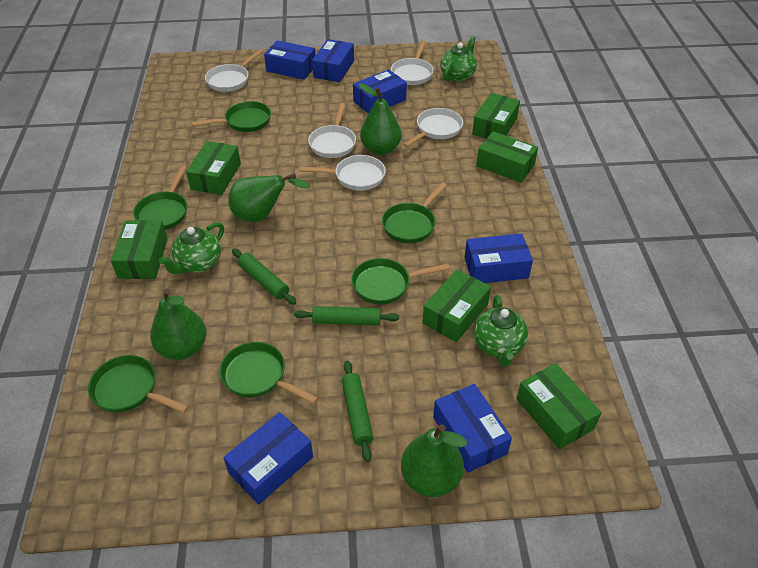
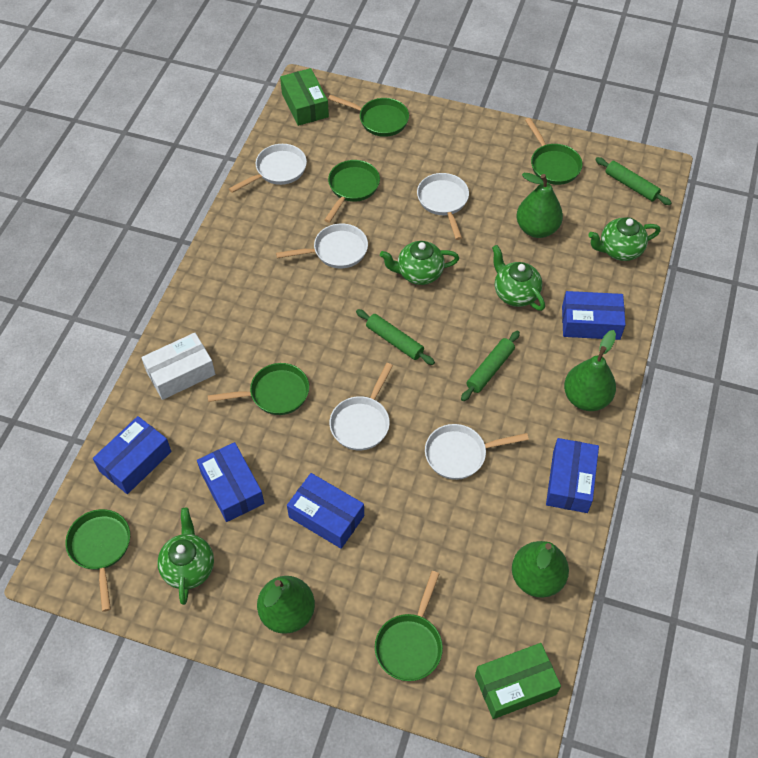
blue box: [223,412,313,504] [264,40,316,80] [312,39,354,82] [353,69,407,114] [433,384,512,473] [464,233,533,283] = 6 -> [93,416,171,494] [197,442,264,522] [287,473,364,549] [546,438,599,513] [562,291,626,340] = 5
green box: [111,220,168,279] [186,141,241,195] [422,269,491,342] [472,93,520,139] [476,131,538,183] [516,363,602,450] = 6 -> [280,68,329,126] [475,643,561,719] = 2
green teapot: [159,222,224,274] [440,36,477,82] [474,295,528,366] = 3 -> [157,508,214,605] [380,241,459,285] [492,245,545,311] [588,217,661,261] = 4
white box: none = 0 -> [141,333,215,400] = 1

